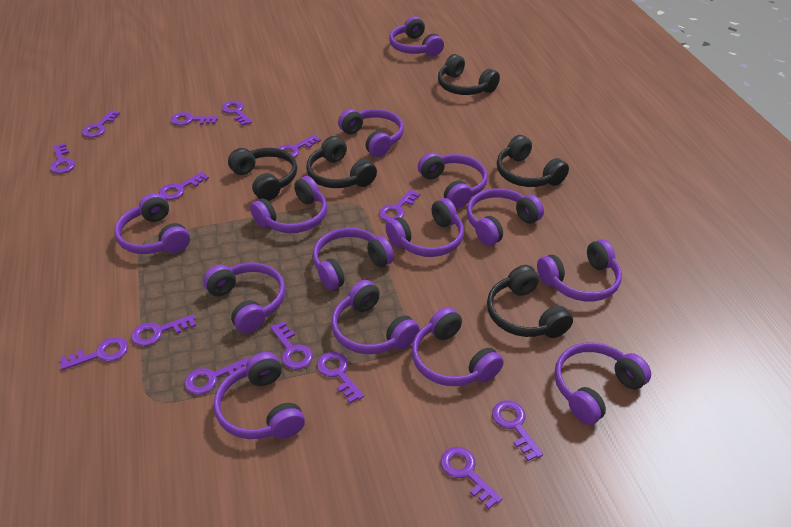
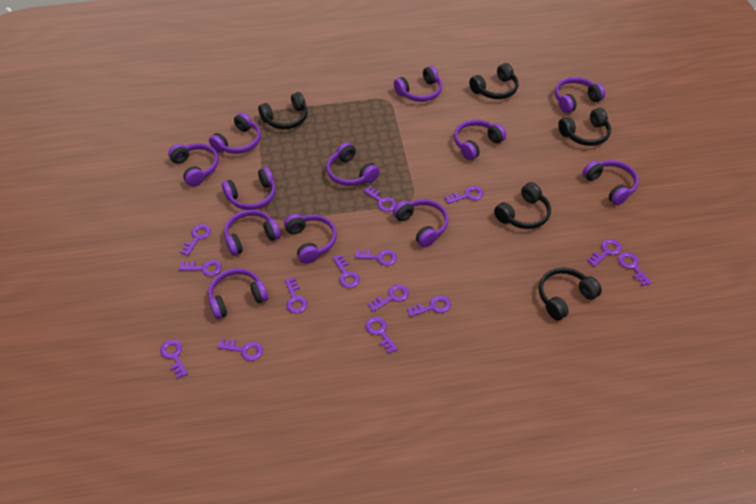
purple headphones: [114,193,190,254] [203,263,286,333] [214,352,305,439] [250,176,327,233] [312,228,394,290] [331,280,420,354] [338,109,404,157] [385,198,464,257] [389,16,444,57] [412,307,504,386] [418,152,488,209] [467,188,544,246] [537,239,622,302] [554,342,651,425] = 14 -> [168,143,219,187] [208,268,268,319] [209,112,261,154] [222,167,276,210] [224,210,281,256] [284,214,337,264] [326,142,379,186] [393,199,448,247] [394,66,442,102] [454,119,506,160] [555,77,605,113] [583,160,639,205] = 12

